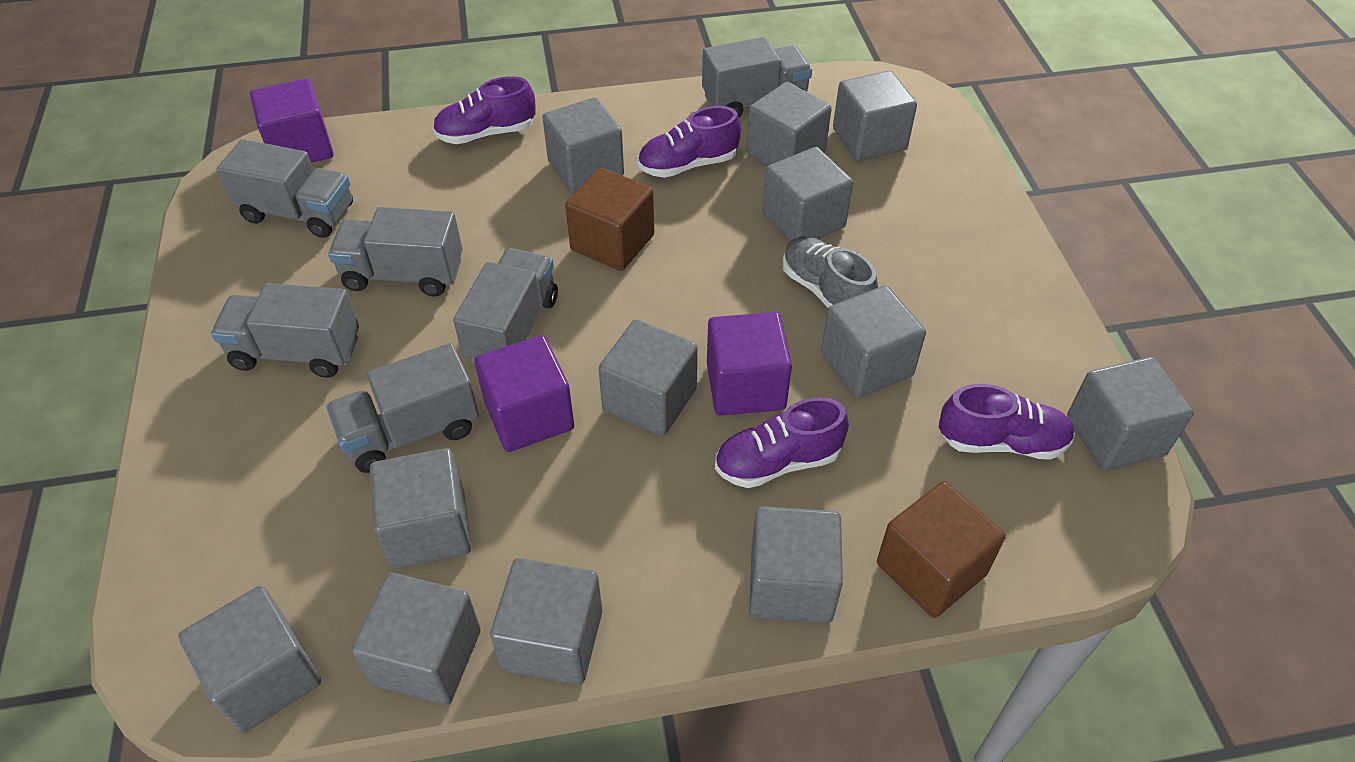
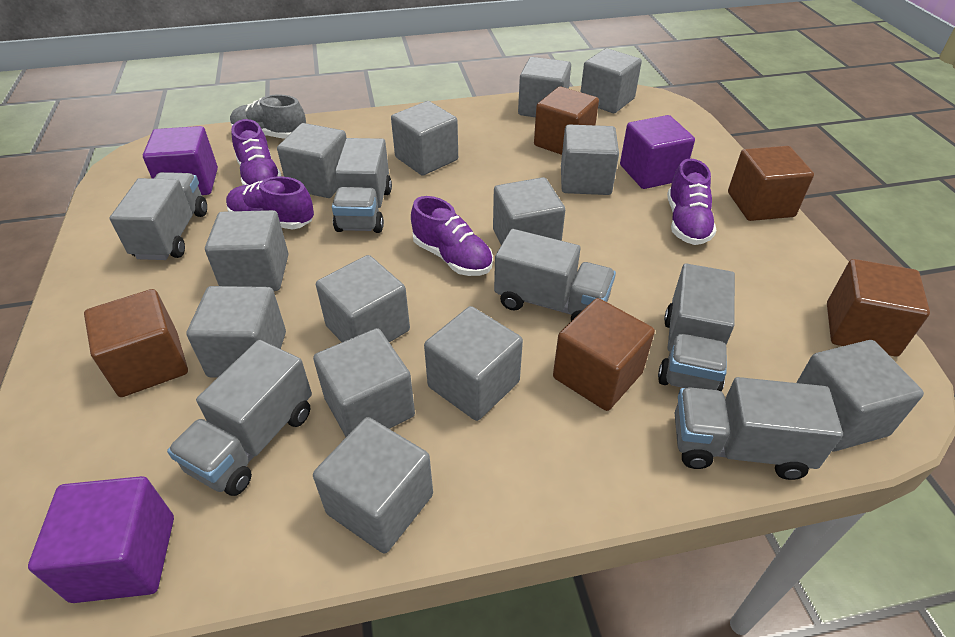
brown cube: [565,168,654,271] [877,481,1006,618] = 2 -> [84,289,188,397] [534,86,599,155] [553,298,655,411] [728,146,814,221] [827,259,930,357] = 5
grey cube: [178,586,321,733] [351,573,481,705] [370,448,471,568] [490,558,602,685] [542,97,624,193] [598,319,698,436] [746,82,832,166] [749,506,843,623] [762,147,853,242] [821,285,926,398] [833,70,917,161] [1067,357,1194,471] = 12 -> [186,286,286,378] [205,210,289,291] [277,123,346,198] [313,328,415,437] [313,417,433,554] [316,255,410,342] [391,101,458,176] [424,306,523,421] [493,177,565,245] [518,57,571,117] [561,125,619,195] [581,48,642,113] [796,340,924,451] = 13

